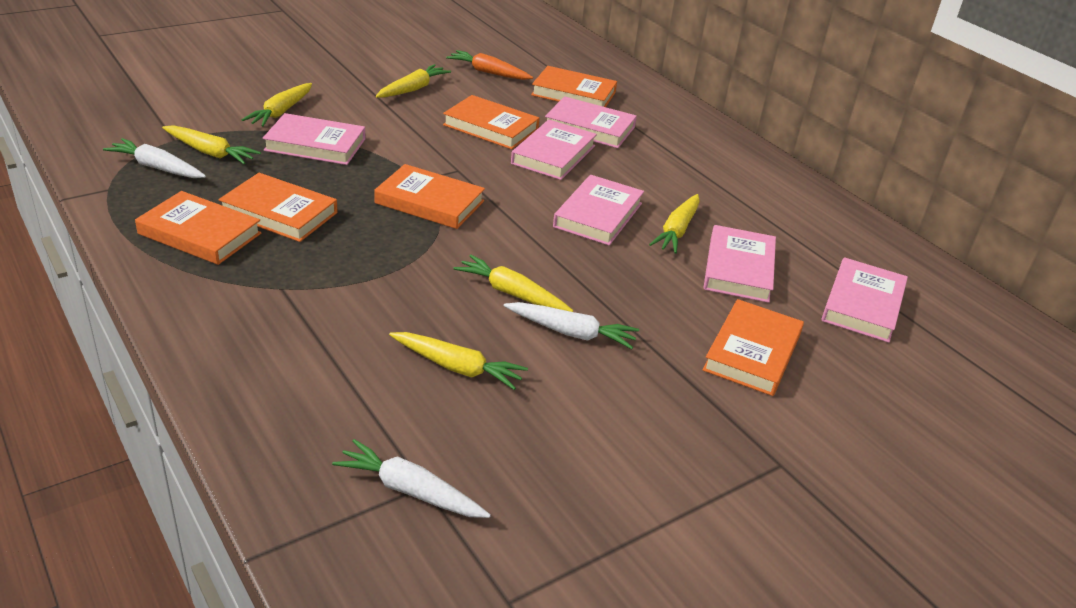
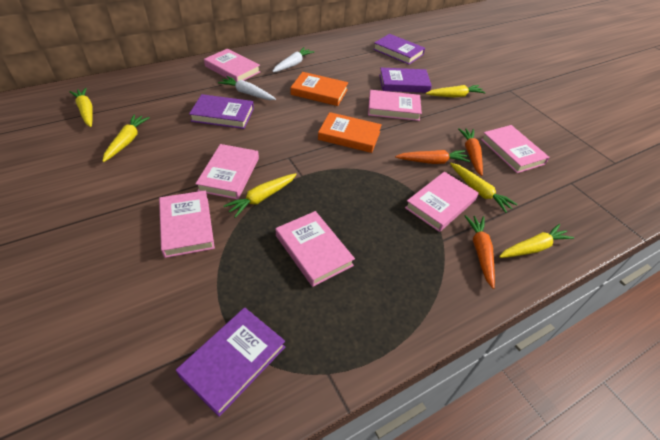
orange book: [135,191,262,265] [218,173,338,242] [374,164,485,229] [443,95,540,149] [531,66,617,107] [702,299,804,396] = 6 -> [291,72,348,106] [318,112,382,153] = 2
orange carrot: [446,50,533,80] = 1 -> [395,150,470,164] [458,128,483,176] [465,215,495,289] = 3
pink book: [263,113,365,165] [511,120,597,180] [545,96,637,148] [553,175,644,246] [703,225,776,303] [821,257,908,343] = 6 -> [159,190,215,258] [195,144,259,200] [204,49,260,82] [275,211,355,287] [368,90,422,121] [405,172,479,232] [481,125,550,173] = 7
purple book: none = 0 -> [176,308,285,417] [189,94,254,129] [373,34,425,64] [379,67,432,93] = 4
white carrot: [103,138,206,178] [332,439,491,518] [504,302,639,349] = 3 -> [218,76,276,100] [272,48,314,72] = 2

